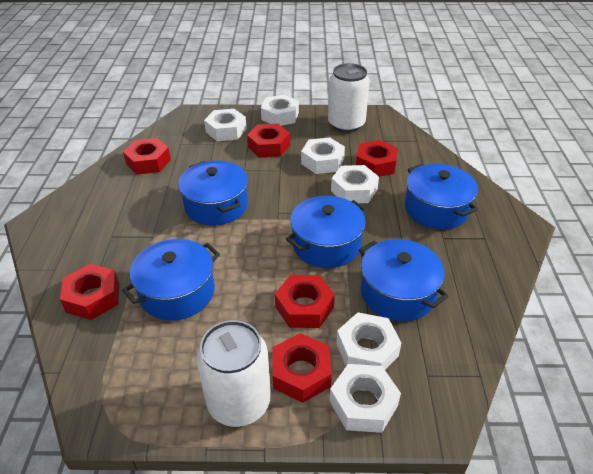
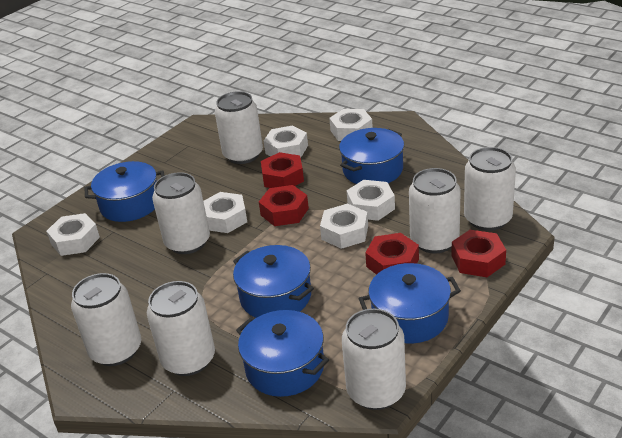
red nut: [60,264,119,320] [123,138,171,174] [247,124,290,158] [272,333,332,403] [275,275,335,328] [356,140,398,177] = 6 -> [259,185,309,226] [261,152,304,188] [365,233,419,275] [452,230,506,277] = 4
white can: [196,320,271,427] [328,63,370,133] = 2 -> [71,273,141,366] [147,281,215,376] [152,172,210,254] [215,91,263,164] [342,309,406,410] [409,168,461,254] [464,147,516,231] = 7

